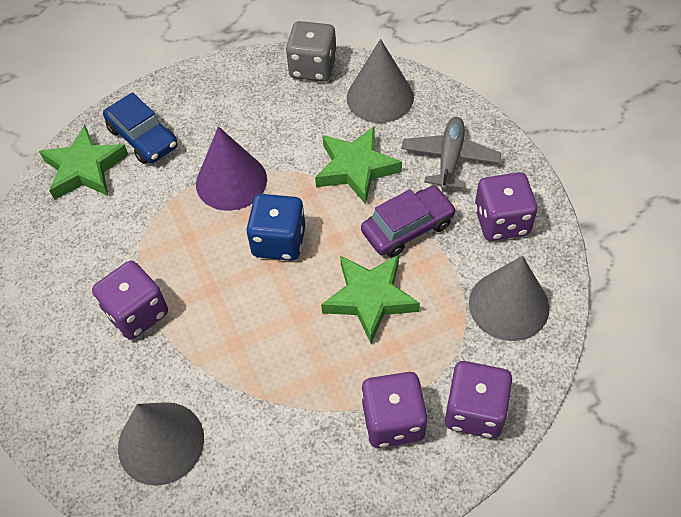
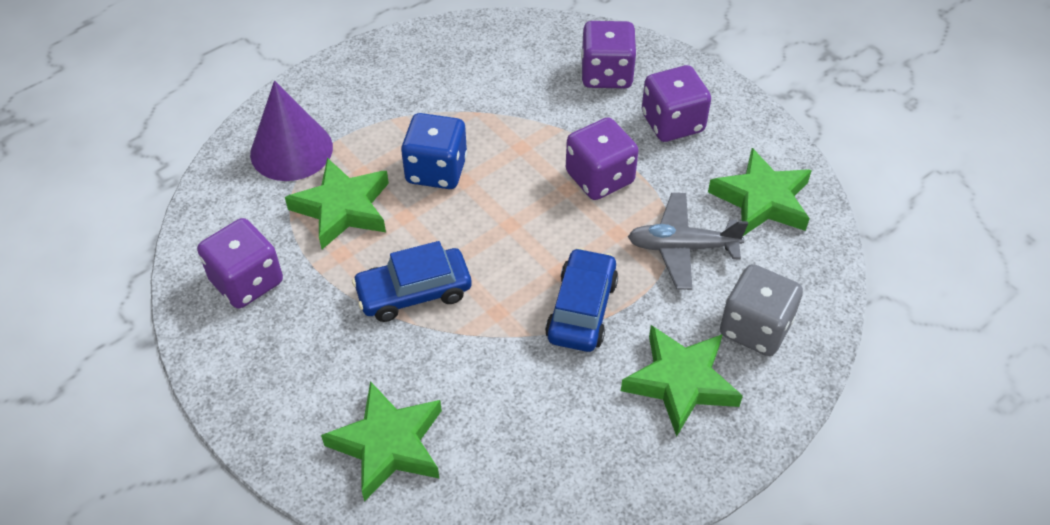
blue car: [103,92,177,164] = 1 -> [352,241,471,322] [545,248,618,352] = 2
green star: [39,125,129,200] [315,127,402,205] [321,255,420,343] = 3 -> [285,158,389,249] [321,381,442,502] [621,325,743,436] [708,148,812,236] = 4
grey cone: [118,402,204,486] [347,39,414,123] [469,256,549,341] = 3 -> none = 0
purple car: [361,186,456,257] = 1 -> none = 0

